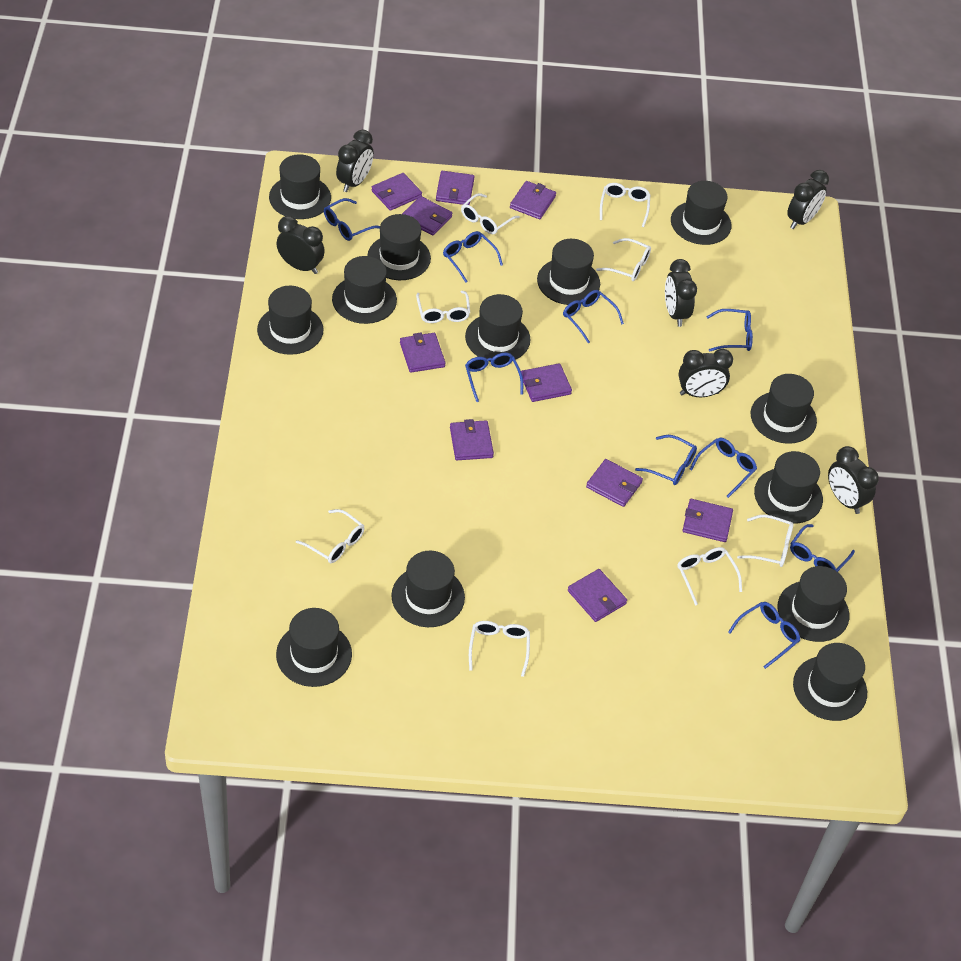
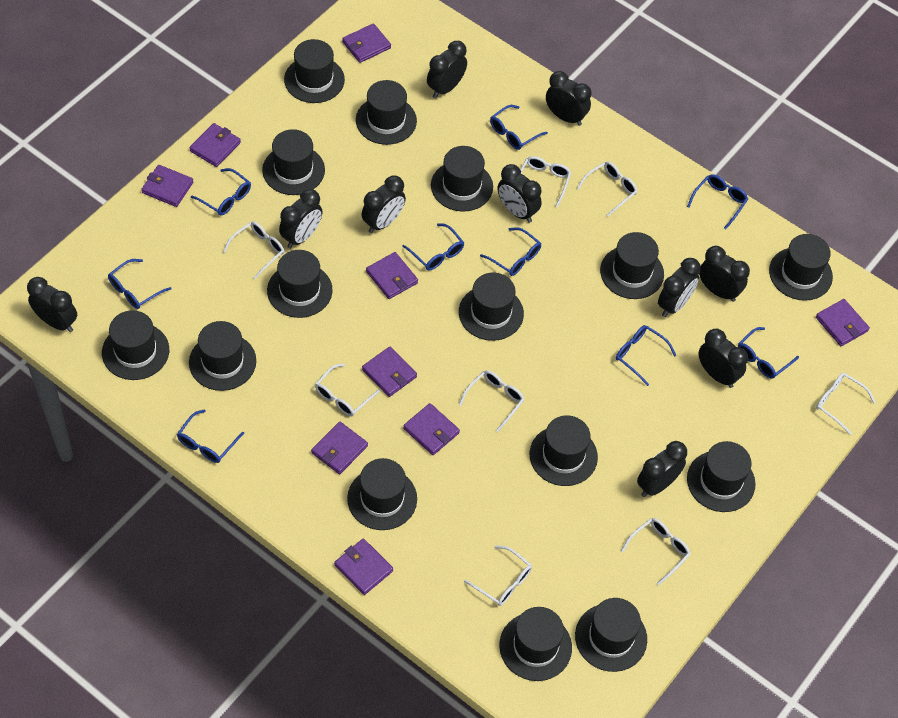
black clock: [277,216,325,274] [336,130,374,192] [665,259,697,327] [678,349,733,397] [787,170,829,229] [828,446,879,514] = 6 -> [27,277,77,332] [279,189,323,248] [361,176,406,233] [427,41,467,98] [498,164,542,223] [546,71,592,126] [637,441,687,497] [658,258,701,317] [699,246,750,302] [699,329,748,388] = 10
black hat: [257,286,324,355] [269,154,331,219] [276,608,352,687] [332,256,397,324] [367,214,431,280] [391,551,465,627] [465,294,531,362] [537,239,600,305] [671,181,732,245] [751,374,817,444] [754,451,823,524] [777,566,849,642] [793,643,867,721] = 13 -> [102,310,169,380] [189,321,256,391] [262,129,325,195] [267,250,333,318] [284,39,345,103] [347,458,417,530] [356,80,417,145] [431,146,493,211] [459,272,524,341] [499,607,572,681] [529,415,598,486] [575,598,647,672] [600,232,664,299] [687,441,755,512] [769,234,833,301] = 15
purple wallet: [371,173,422,211] [400,333,446,373] [402,196,452,236] [436,171,474,205] [450,419,494,460] [510,181,556,219] [521,363,572,402] [568,569,627,622] [586,459,643,507] [683,499,733,542] = 10 -> [141,165,194,207] [189,123,241,167] [311,421,368,474] [334,538,393,595] [342,23,391,63] [362,346,417,397] [366,252,418,299] [403,403,460,455] [816,299,870,346] = 9

